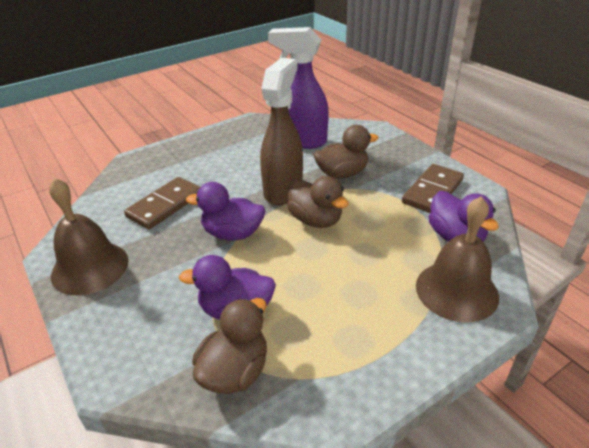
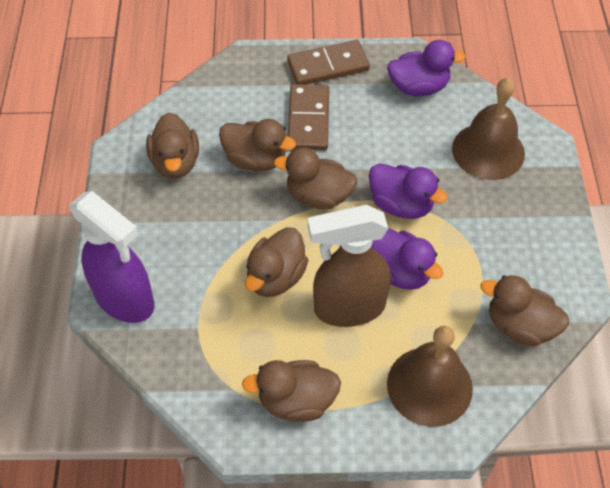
brown duck: [192,298,267,394] [287,176,349,228] [314,125,378,179] = 3 -> [146,112,199,179] [219,119,296,171] [242,360,341,422] [245,227,309,297] [274,147,357,209] [481,275,569,346] = 6

